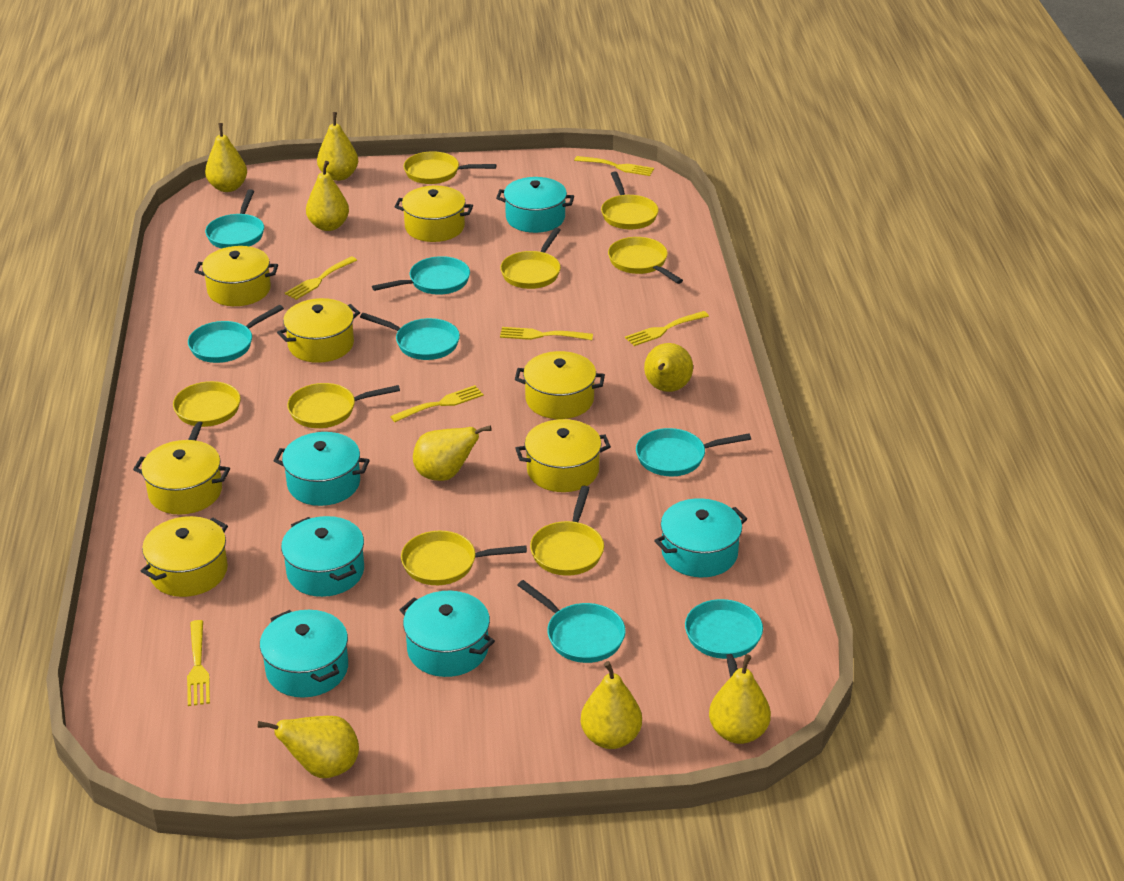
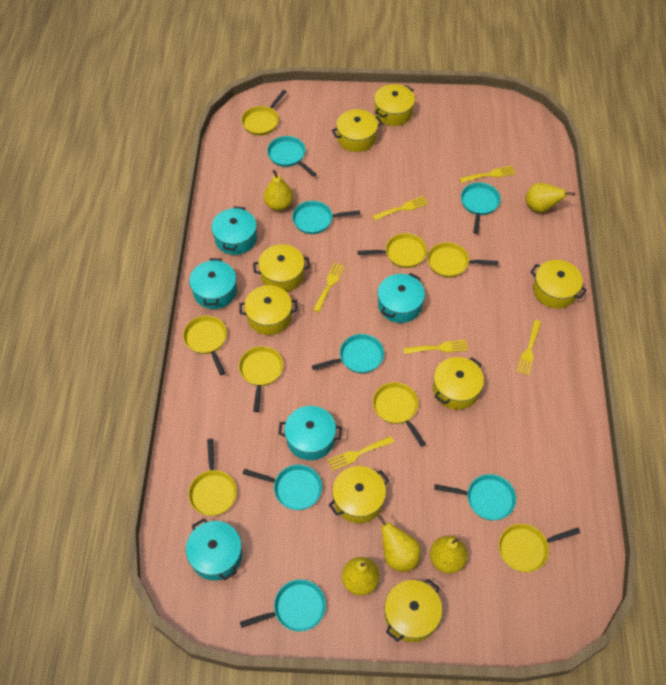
turquoise pot: [260,610,348,698] [274,432,370,506] [281,516,364,597] [400,591,495,677] [496,177,574,233] [654,498,747,577] = 6 -> [186,518,242,581] [189,258,237,309] [211,206,257,255] [278,406,342,460] [378,273,425,323] = 5
yellow pear: [205,123,247,192] [258,716,359,778] [306,161,349,231] [317,112,358,181] [413,425,492,481] [581,661,642,749] [644,343,693,392] [709,654,771,744] = 8 -> [264,169,293,211] [342,557,380,596] [377,514,421,572] [430,536,468,573] [526,183,575,213] = 5
yellow pot: [133,440,230,515] [141,516,228,597] [194,246,278,306] [277,298,360,363] [394,185,473,242] [515,351,605,419] [515,419,611,492] = 7 -> [239,285,298,335] [253,244,310,292] [329,466,389,523] [332,109,382,152] [374,84,415,126] [385,579,442,642] [433,357,484,410] [531,260,587,309] = 8

